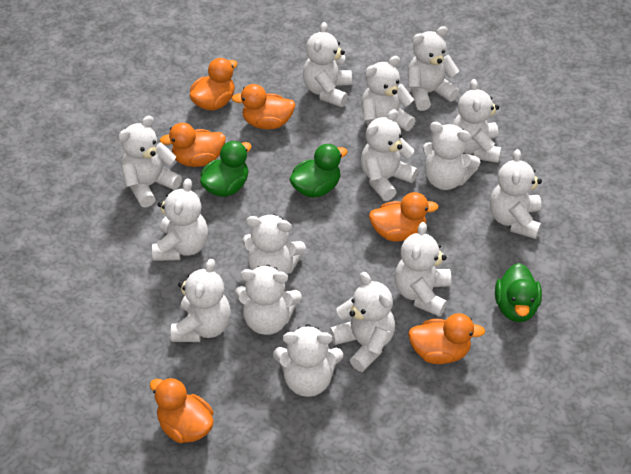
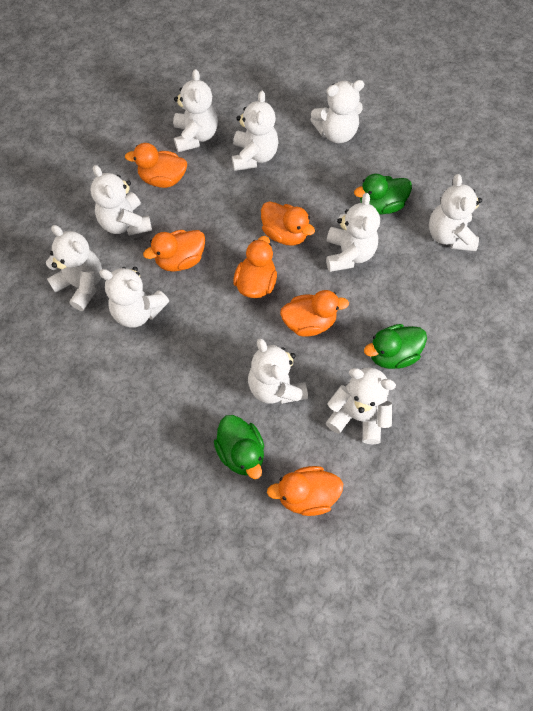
white teddy bear: [118,115,182,208] [152,178,208,261] [171,259,231,342] [235,265,302,335] [242,214,306,275] [273,324,343,397] [303,22,352,107] [330,272,395,372] [361,56,416,131] [361,109,418,201] [395,222,451,317] [408,26,459,111] [422,122,480,190] [453,79,501,163] [490,149,542,239] = 15 -> [46,225,102,311] [90,165,152,236] [99,267,169,328] [173,69,218,152] [232,91,278,171] [248,338,308,404] [310,80,364,144] [326,193,380,272] [326,367,396,444] [429,174,482,251] = 10

